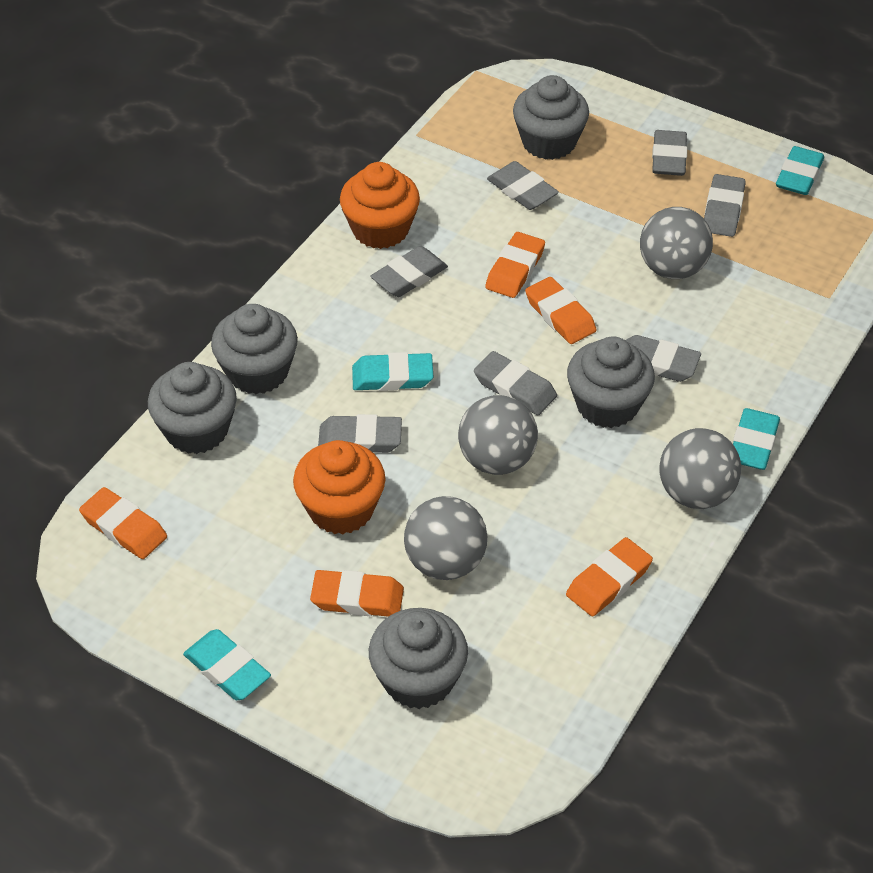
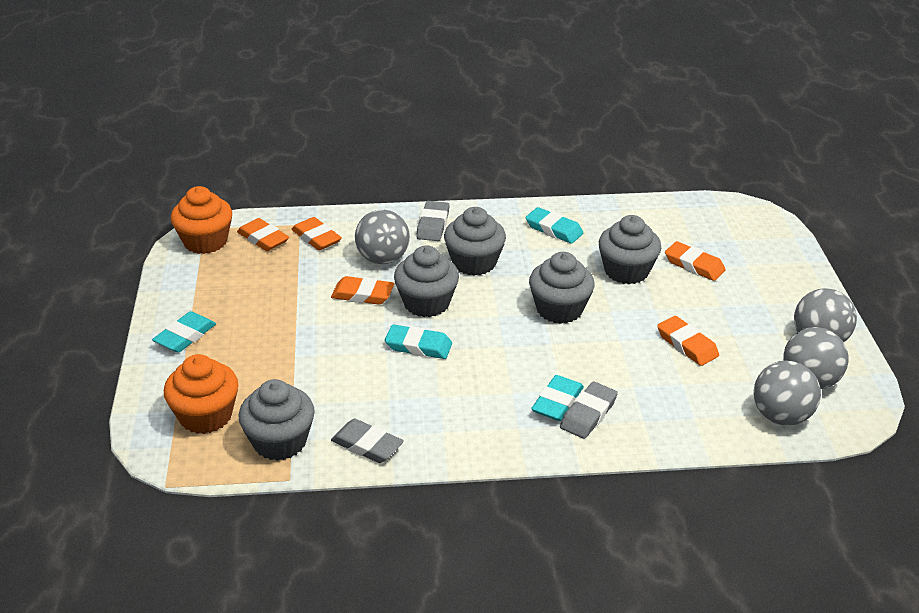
grey eraser: [318,414,402,453] [370,246,448,297] [474,351,557,415] [487,161,559,210] [626,335,701,382] [652,130,687,176] [704,174,746,237] = 7 -> [331,419,404,463] [416,201,449,241] [560,381,618,439] = 3

